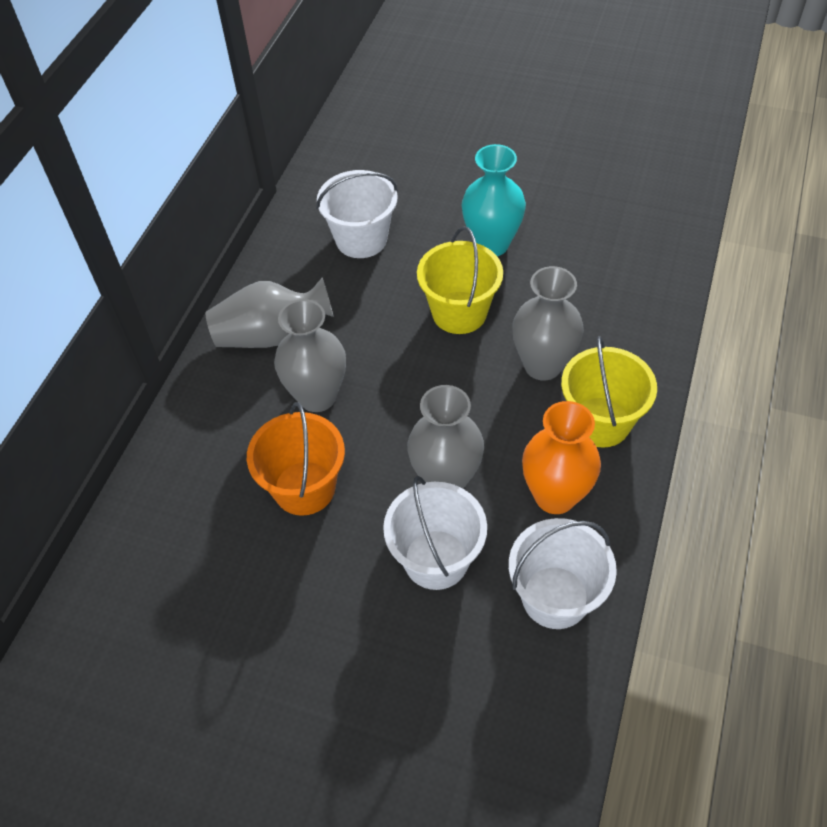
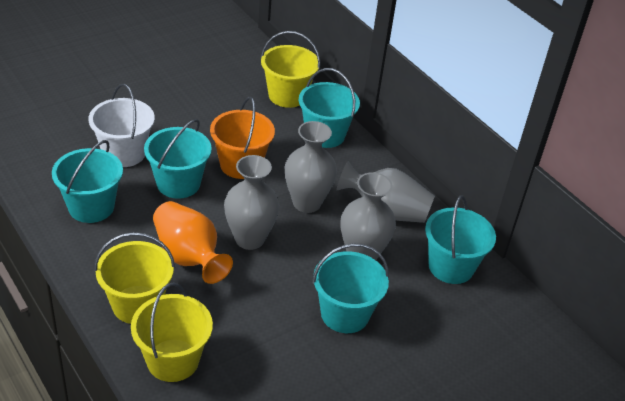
turquoise bucket: none = 0 -> [52,140,123,223] [144,119,212,199] [299,68,360,148] [312,243,389,333] [425,195,496,284] = 5
turquoise vase: [462,144,526,256] = 1 -> none = 0
white bucket: [316,170,398,258] [383,476,487,590] [509,518,617,629] = 3 -> [89,84,155,167] = 1
yellow bucket: [417,227,503,334] [561,336,657,448] = 2 -> [94,232,175,324] [131,283,213,382] [261,31,320,108] = 3

